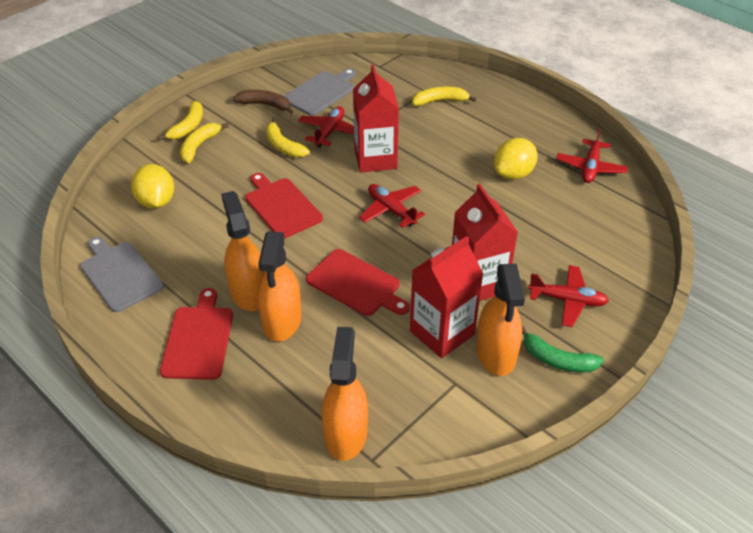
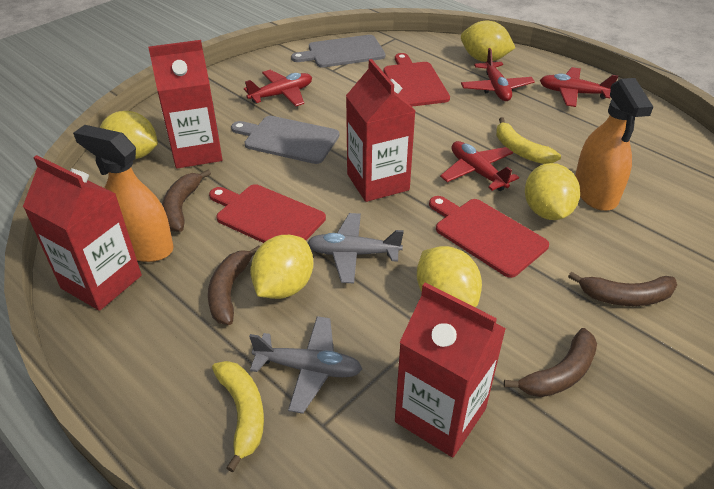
brown banana: [233,90,294,114] = 1 -> [162,170,211,232] [208,246,260,325] [504,328,597,397] [568,272,677,306] = 4
green banana: [522,326,604,373] = 1 -> none = 0
grey plane: none = 0 -> [249,316,362,414] [307,213,404,283] = 2
orange spray bottle: [221,191,266,311] [258,231,301,342] [322,327,368,461] [476,264,525,376] = 4 -> [73,125,174,262] [575,78,653,211] = 2
red carton: [353,64,399,173] [410,236,483,358] [452,184,518,301] = 3 -> [23,155,142,311] [148,40,223,169] [346,59,415,202] [395,282,506,457] = 4
yellow banana: [158,101,203,140] [180,123,229,163] [266,118,310,158] [412,87,477,106] = 4 -> [212,361,264,472] [496,117,561,164] = 2
yellow lemon: [131,164,174,209] [494,138,538,180] = 2 -> [100,111,158,159] [250,235,313,299] [417,246,482,307] [461,21,515,62] [525,163,580,220] = 5

